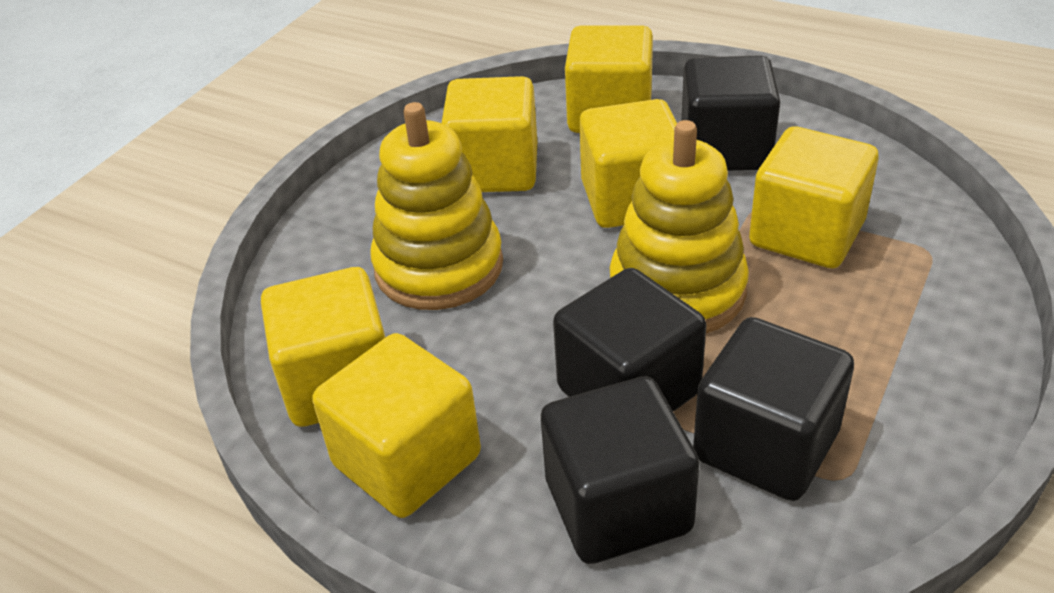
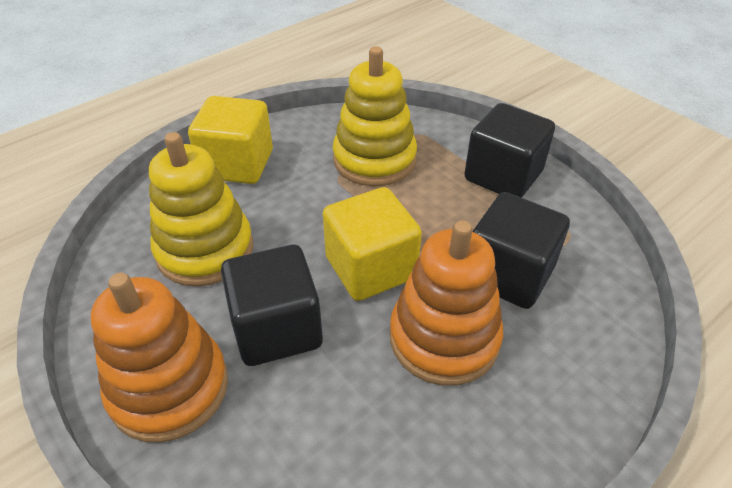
black cube: [541,376,699,564] [553,268,706,412] [681,55,780,171] [693,317,854,501] = 4 -> [221,245,323,366] [464,103,555,198] [472,192,570,309] = 3
orange stacking toy: none = 0 -> [91,273,228,442] [390,221,503,386] = 2
yellow cube: [261,267,385,427] [312,333,481,518] [441,76,537,192] [565,25,653,133] [579,99,677,228] [749,126,878,268] = 6 -> [188,96,273,184] [323,187,422,301] = 2

